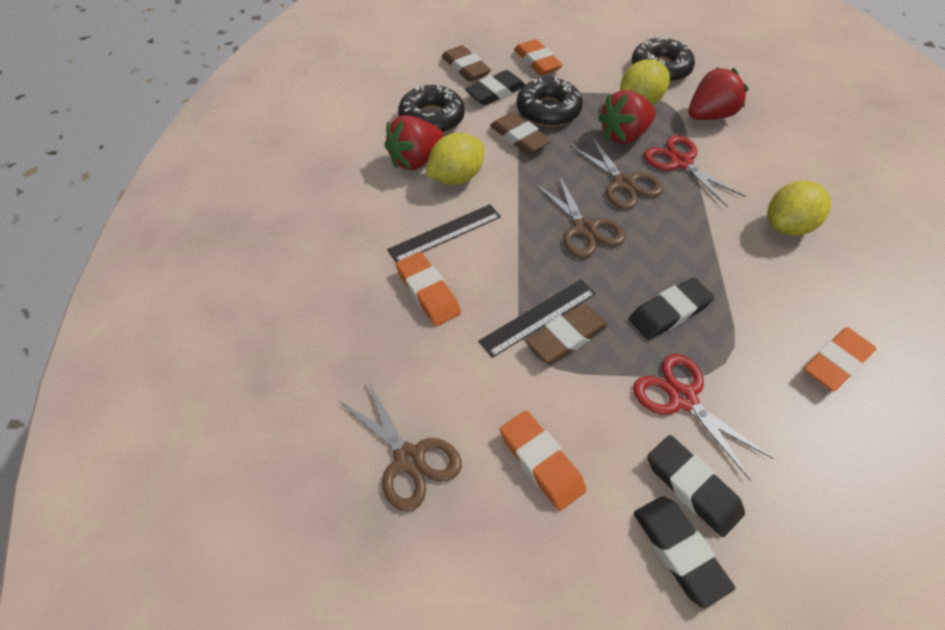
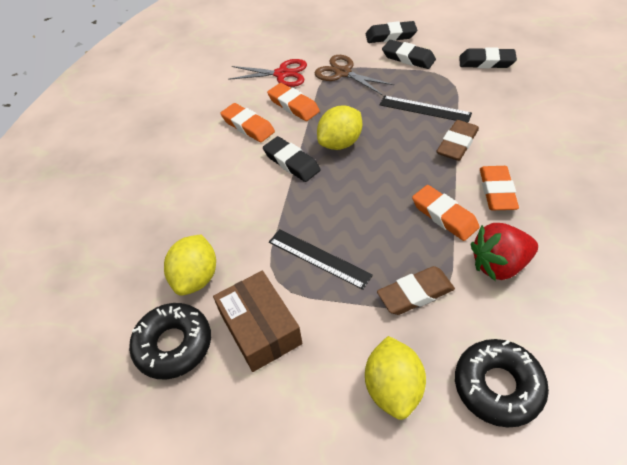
black donut: [398,85,465,133] [517,78,583,127] [632,38,695,83] = 3 -> [129,303,211,379] [455,339,549,428] = 2
brown box: none = 0 -> [213,271,303,372] = 1
brown eraser: [441,45,491,82] [490,112,552,155] [526,304,608,363] = 3 -> [377,266,455,315] [436,120,479,161] = 2
brown scissors: [338,381,462,512] [535,175,626,258] [570,136,663,210] = 3 -> [314,55,394,95] = 1
red scissors: [633,354,773,480] [644,135,746,207] = 2 -> [228,59,307,87] = 1
red strawberry: [384,115,444,170] [598,90,656,144] [688,67,749,120] = 3 -> [471,223,538,281] = 1

